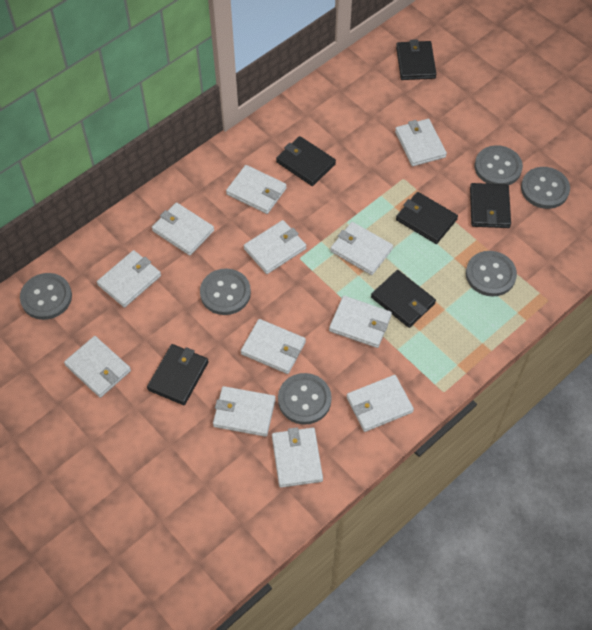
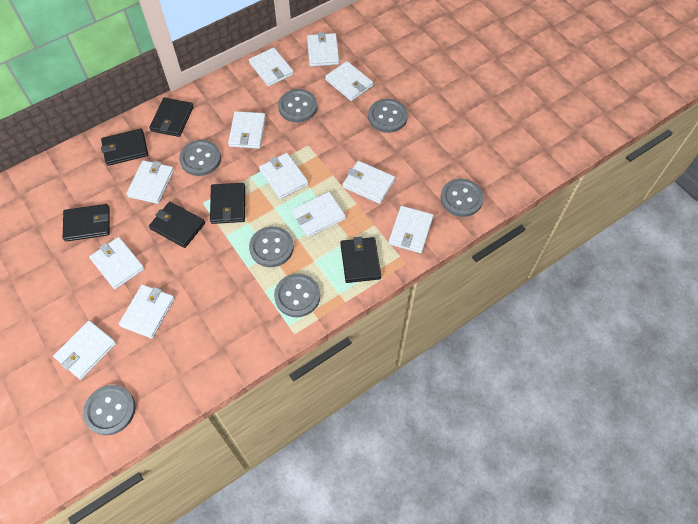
grey button: [20,273,72,320] [200,268,251,315] [278,373,332,425] [466,251,517,297] [475,145,523,185] [521,167,570,209] = 6 -> [83,385,135,435] [179,140,221,176] [249,226,294,267] [274,274,320,317] [278,89,318,123] [368,99,408,133] [441,179,484,217] = 7

